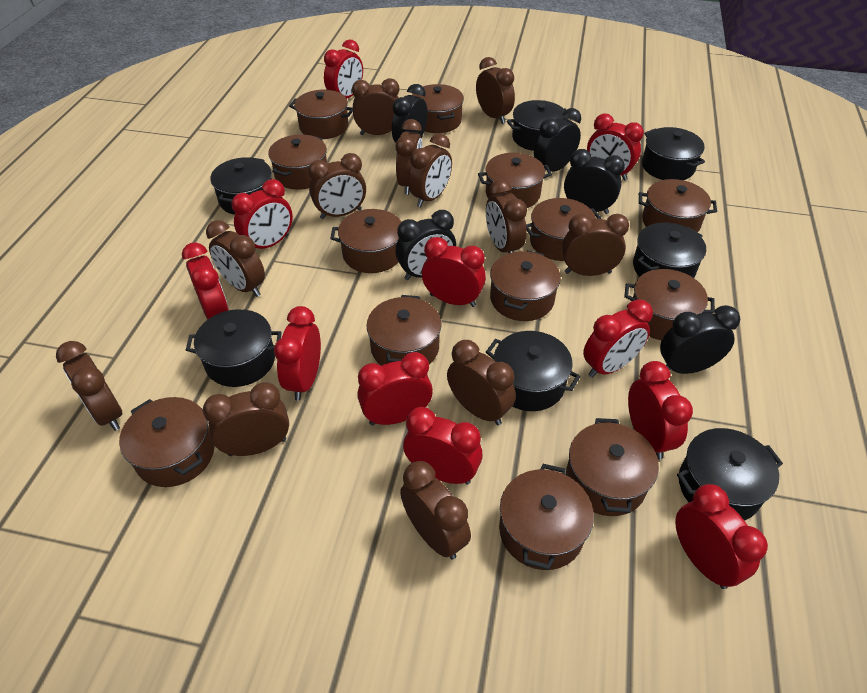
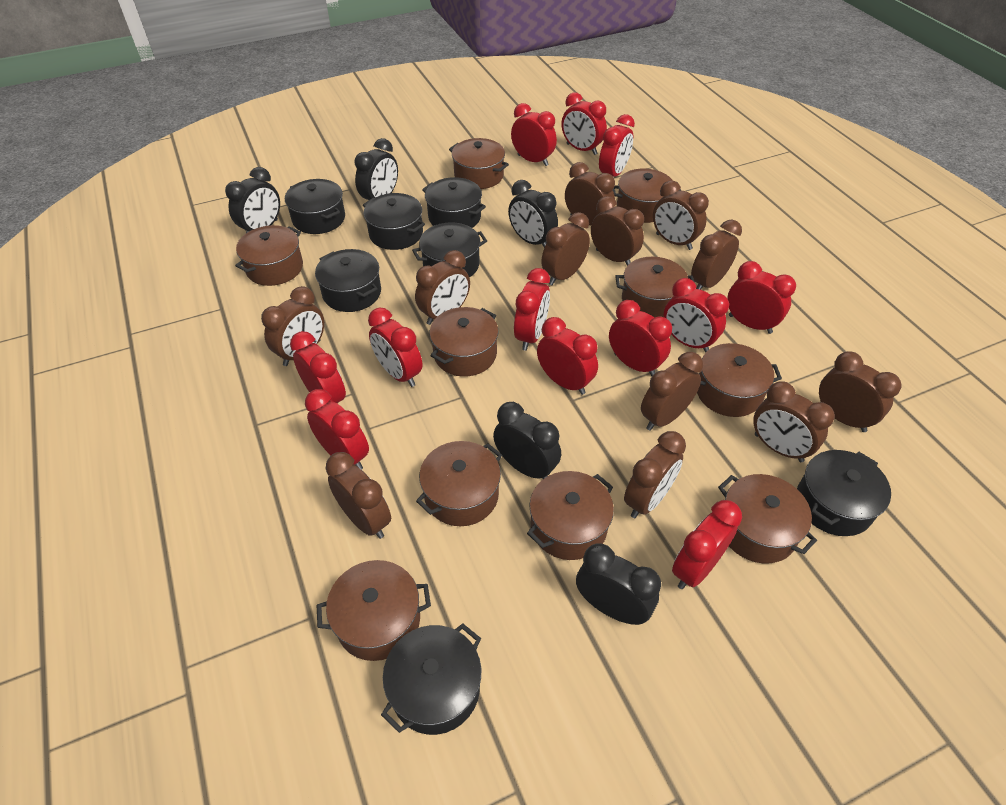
brown pot: [119,397,215,487] [268,134,327,190] [289,90,353,139] [330,209,401,273] [366,295,441,366] [412,84,464,133] [478,153,552,208] [490,250,561,321] [499,464,594,570] [526,198,601,261] [566,418,659,516] [624,269,715,340] [639,179,717,232] = 13 -> [235,225,303,286] [317,560,431,661] [416,441,502,526] [430,307,499,377] [449,138,509,189] [527,471,614,560] [613,169,681,223] [615,257,695,317] [697,343,782,417] [718,474,817,564] = 10
red clock: [182,242,229,319] [231,179,293,249] [274,306,321,401] [324,39,363,98] [358,352,433,426] [403,407,482,484] [422,237,486,307] [583,299,653,378] [587,114,644,181] [628,361,693,460] [675,484,768,589] = 11 -> [290,331,346,404] [305,389,369,470] [368,308,422,387] [511,103,557,166] [514,268,550,351] [537,317,598,395] [561,92,607,155] [599,114,635,177] [609,300,672,376] [664,278,729,353] [672,500,742,589] [727,261,796,334] = 12

